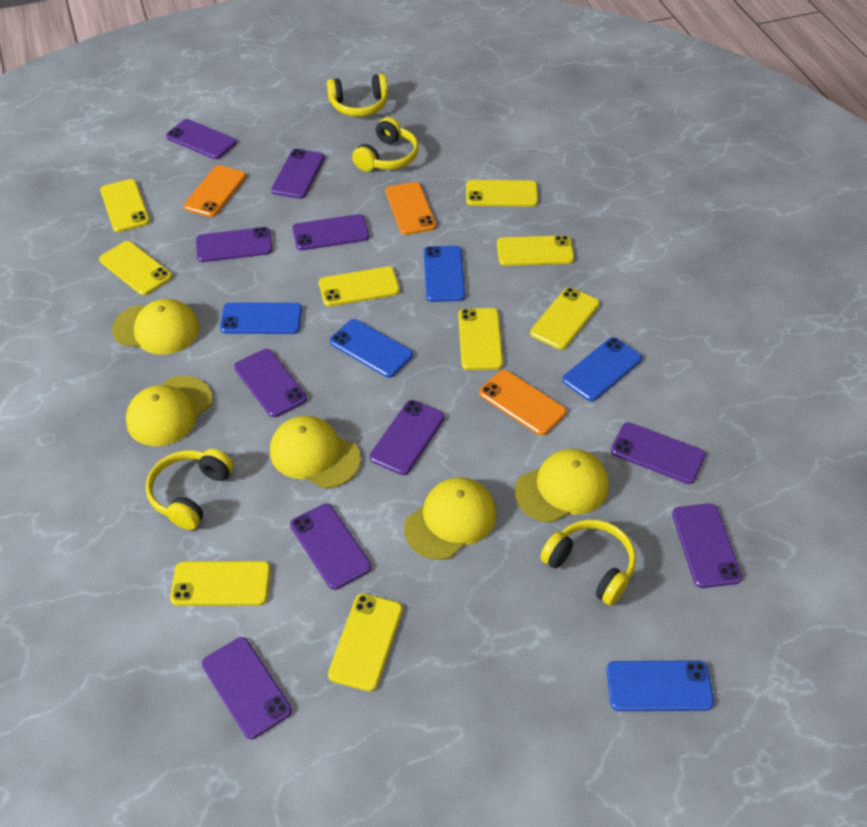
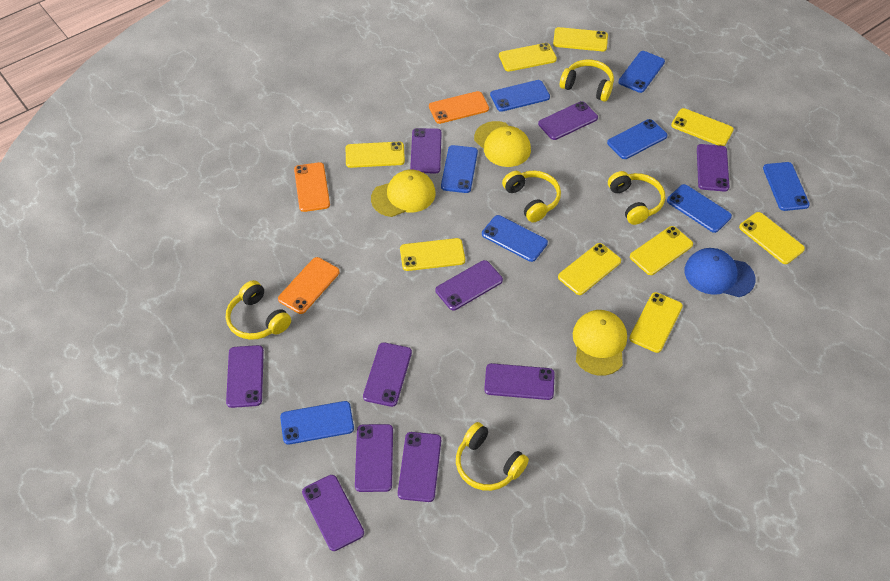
blue cap: none = 0 -> [684,248,756,297] = 1
blue phone: [220,302,302,334] [330,319,413,378] [424,246,465,302] [562,337,642,401] [606,660,714,711] = 5 -> [280,401,354,445] [441,145,478,193] [482,215,548,262] [490,80,550,112] [607,119,667,159] [619,51,665,93] [667,184,732,233] [763,162,810,211] = 8
yellow cap: [112,299,200,355] [126,376,212,446] [270,416,361,488] [404,477,497,560] [514,449,609,523] = 5 -> [371,169,436,217] [474,121,531,167] [573,310,627,376] = 3
yellow headphones: [146,449,234,530] [327,74,388,117] [352,117,419,171] [540,520,636,606] = 4 -> [226,280,291,340] [456,422,529,491] [502,171,561,222] [560,59,614,102] [608,171,665,225] = 5

